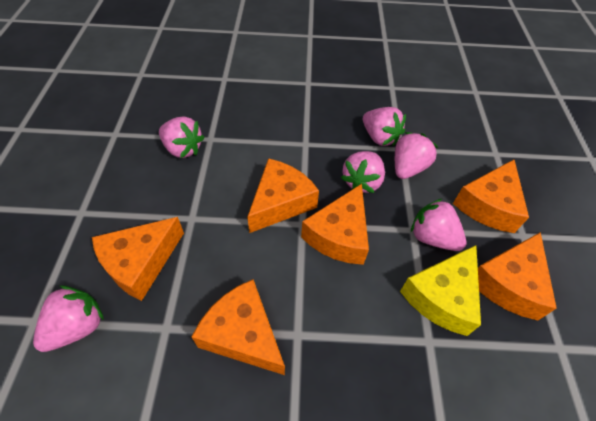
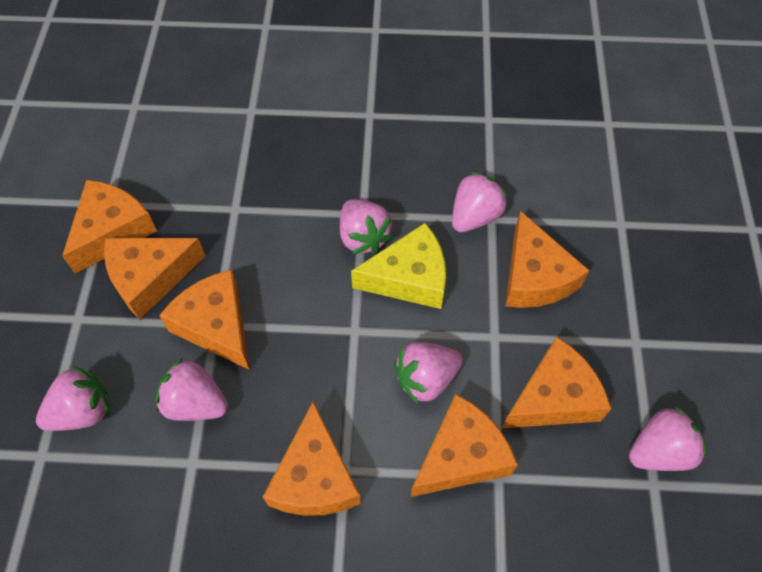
orange cheese: [92,217,184,301] [191,279,285,375] [247,158,319,233] [301,184,369,265] [453,160,529,233] [478,232,557,320] = 6 -> [62,180,157,274] [104,238,206,319] [159,270,250,370] [263,401,361,516] [411,394,518,497] [502,336,611,428] [505,211,589,308] = 7

